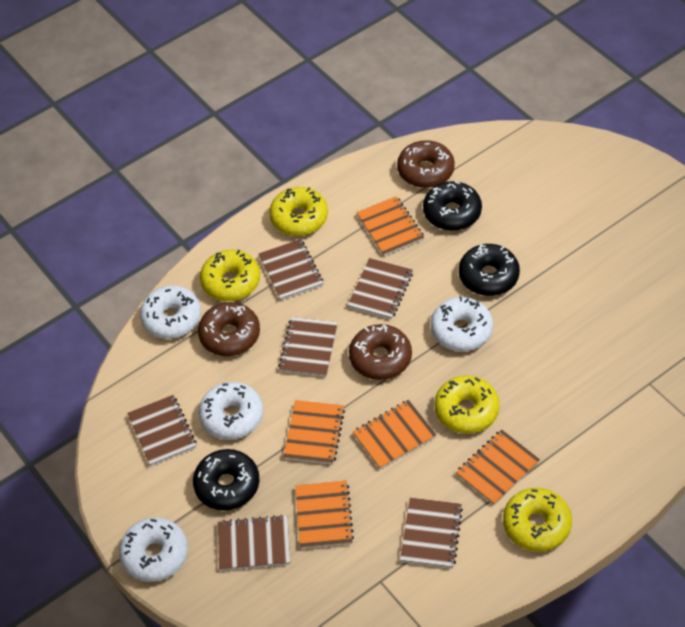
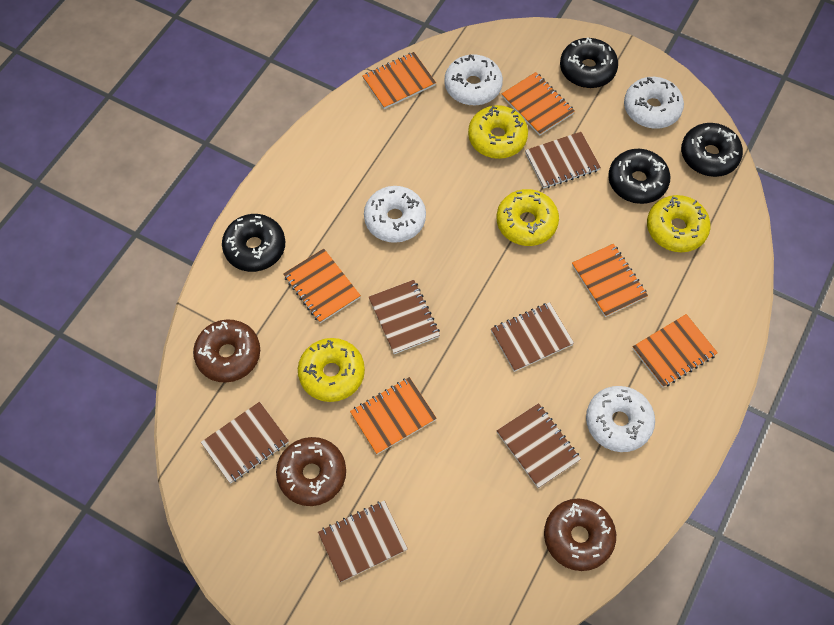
black donut: [193,449,260,510] [423,181,482,231] [459,244,520,296] = 3 -> [222,214,285,272] [560,37,618,88] [608,149,670,204] [681,123,743,177] = 4
orange notebook: [284,400,345,465] [296,481,354,549] [353,400,436,469] [357,196,424,256] [456,430,540,505] = 5 -> [283,248,361,323] [350,377,437,454] [362,52,436,109] [502,72,575,136] [572,244,648,317] [632,314,718,388] = 6

